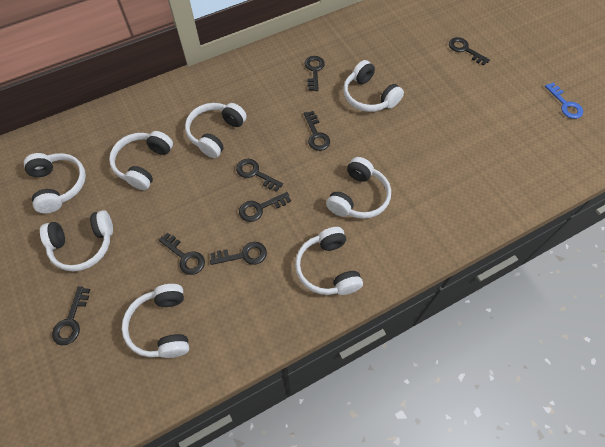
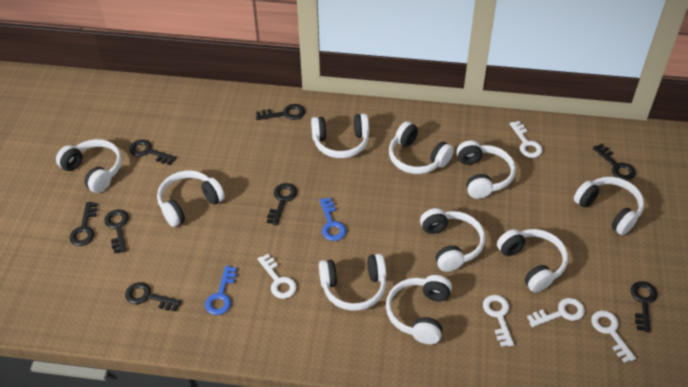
blue key: [545,82,583,119] = 1 -> [205,266,237,315] [320,198,346,241] = 2
white headphones: [23,153,86,213] [40,210,113,272] [109,131,173,190] [122,284,189,358] [185,103,247,158] [295,227,363,295] [326,157,391,219] [343,60,404,112] = 8 -> [56,139,122,193] [157,171,225,227] [311,114,369,158] [319,254,386,311] [386,275,452,344] [389,121,454,174] [420,208,485,272] [456,140,516,199] [497,229,568,293] [574,177,644,235] = 10
white key: none = 0 -> [258,254,297,299] [483,295,514,347] [510,121,543,158] [527,298,585,327] [591,310,636,363] = 5

